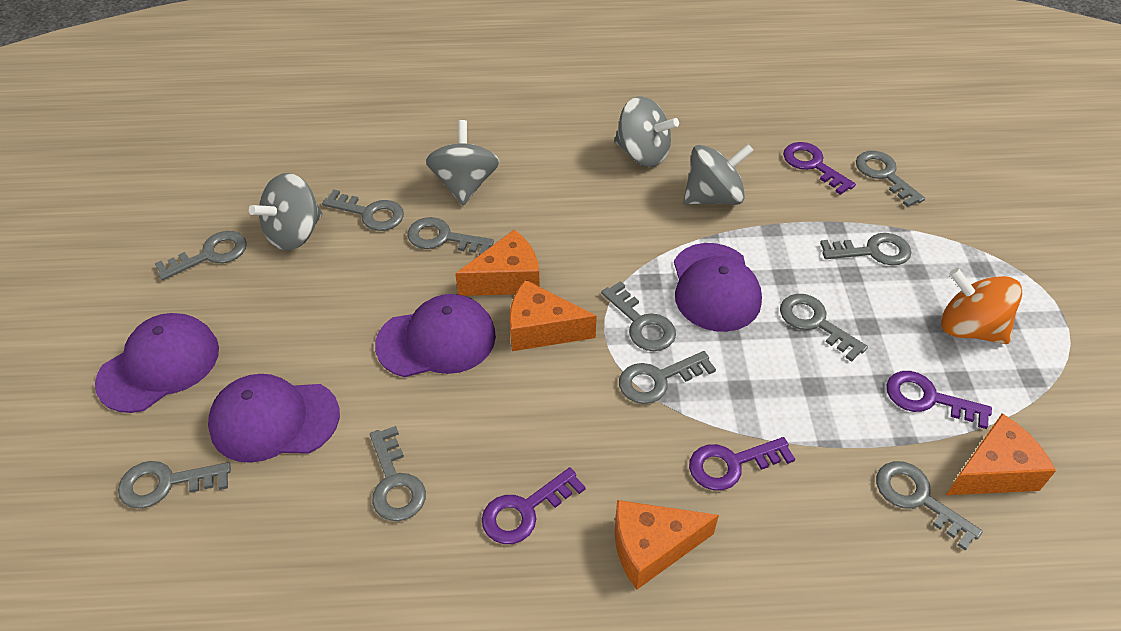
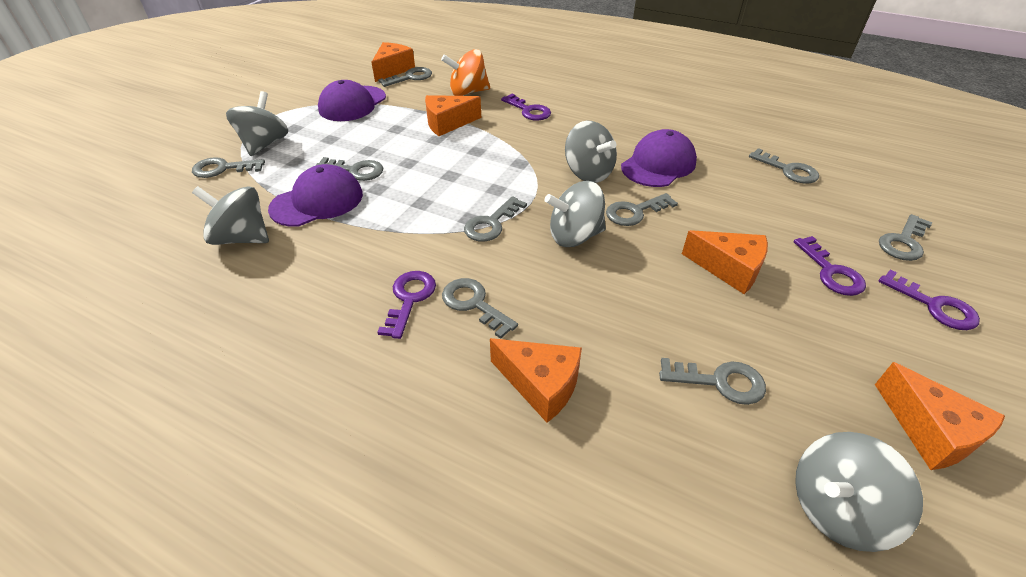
grey key: [118,461,231,509] [154,231,247,280] [322,189,404,231] [370,426,426,521] [407,217,494,255] [601,281,676,351] [619,351,716,404] [780,294,868,362] [820,233,911,266] [856,151,925,207] [876,461,983,551] = 11 -> [192,157,265,178] [315,157,383,181] [378,67,432,87] [442,278,518,339] [464,196,527,242] [606,193,678,226] [659,358,766,405] [749,148,819,183] [879,214,932,261] = 9
grey spinning top: [249,173,323,251] [426,120,499,205] [614,96,679,167] [683,144,754,205] = 4 -> [192,186,269,245] [226,91,288,156] [545,181,606,247] [565,121,617,183] [795,432,923,552] = 5
orange cheese: [455,230,540,296] [509,280,597,351] [615,500,719,590] [946,413,1056,495] = 4 -> [371,42,415,82] [425,95,481,136] [490,338,582,423] [682,230,768,294] [875,362,1005,470] = 5
purple cap: [95,313,219,413] [208,374,340,463] [375,294,496,377] [674,243,762,332] = 4 -> [268,164,363,227] [318,80,386,121] [621,129,697,187] = 3

